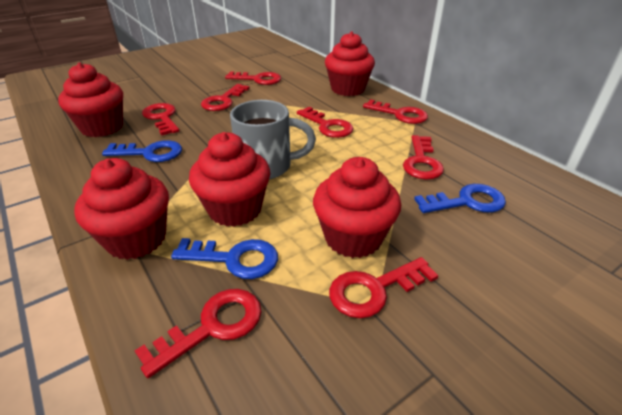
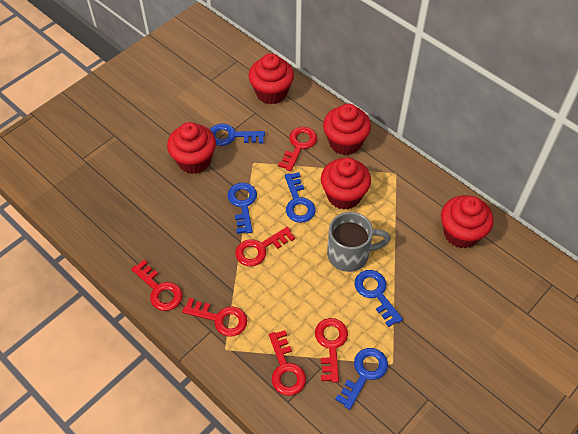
blue key: [102,140,182,162] [171,238,278,279] [414,184,506,213] = 3 -> [210,124,265,146] [228,183,257,234] [285,172,316,223] [335,348,388,410] [355,270,403,327] = 5
red key: [135,289,262,378] [142,103,180,135] [201,84,250,111] [225,71,281,85] [297,107,354,138] [329,257,438,318] [363,99,428,124] [403,135,444,179] = 8 -> [131,260,183,311] [182,298,247,337] [235,227,295,266] [269,330,306,396] [278,127,317,171] [315,318,348,383] = 6

